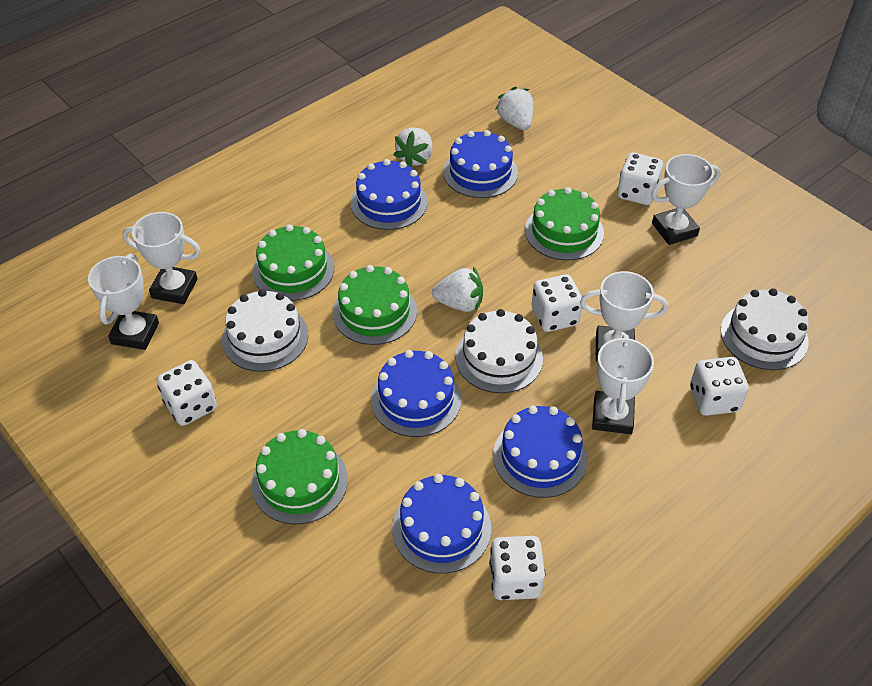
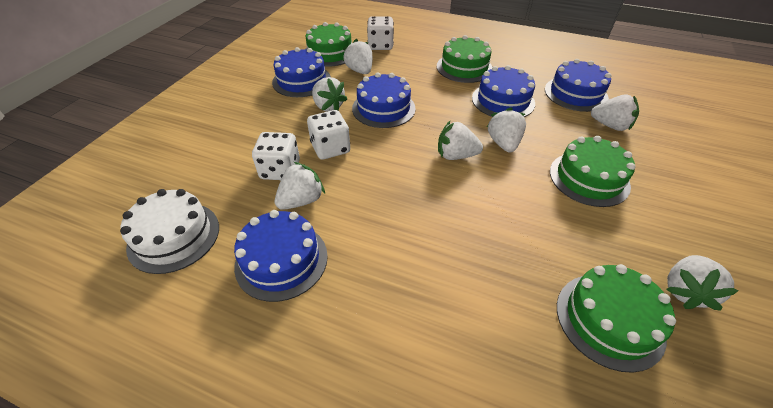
white cake: [222,289,308,372] [455,309,543,393] [721,288,809,370] = 3 -> [120,189,219,274] = 1
white dice: [157,360,217,426] [489,536,545,600] [532,274,582,332] [617,153,663,205] [690,357,749,416] = 5 -> [252,132,300,180] [307,110,350,160] [367,16,394,50] = 3
white strawberry: [394,128,433,167] [432,266,483,312] [495,87,533,130] = 3 -> [275,162,325,210] [312,77,347,112] [343,39,373,74] [438,121,483,160] [487,108,526,152] [591,95,639,131] [666,255,739,311] = 7
white trophy: [88,254,159,350] [122,212,201,304] [580,271,668,362] [592,334,654,434] [651,154,721,245] = 5 -> none = 0

